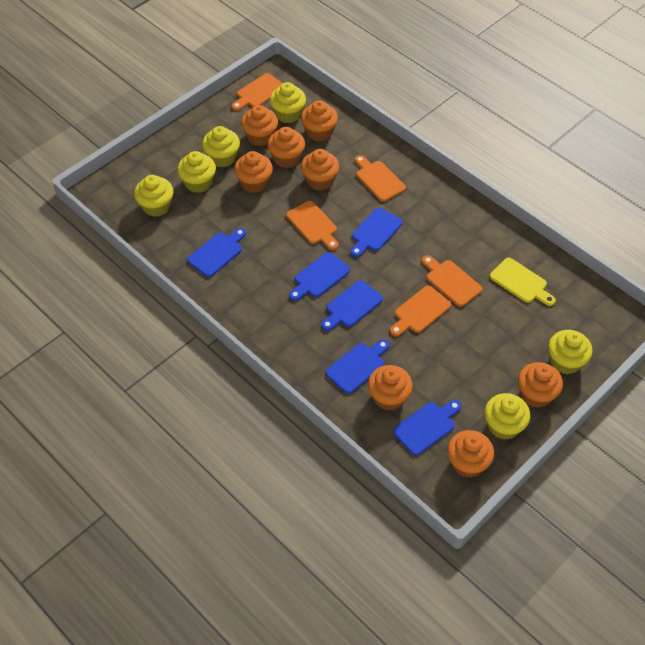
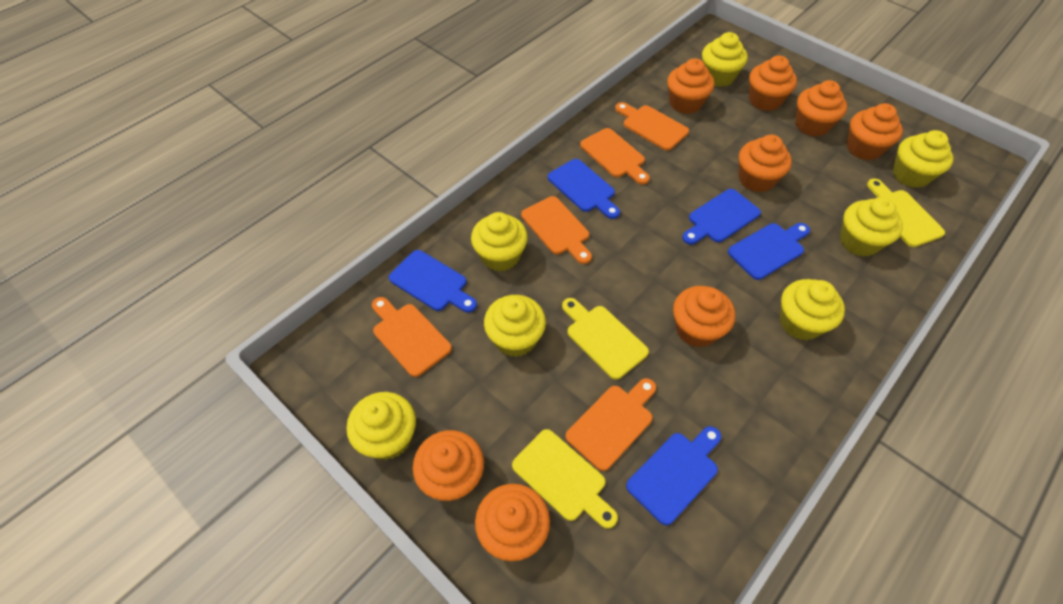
blue cutting board: [187,228,246,277] [289,252,350,301] [321,280,383,331] [325,339,389,394] [351,208,403,257] [393,400,461,456] = 6 -> [389,250,477,313] [548,159,620,219] [626,426,721,525] [682,189,761,245] [728,223,810,280] = 5
yellow cupcake: [134,175,174,217] [177,151,216,193] [202,126,240,168] [270,82,306,123] [485,393,530,440] [548,330,593,374] = 6 -> [347,392,416,460] [471,212,528,272] [484,295,546,357] [702,32,748,87] [780,279,845,341] [840,198,903,257] [893,130,954,188] = 7
yellow cutting board: [490,258,556,306] = 1 -> [512,429,618,529] [562,298,649,380] [867,178,945,247] = 3

